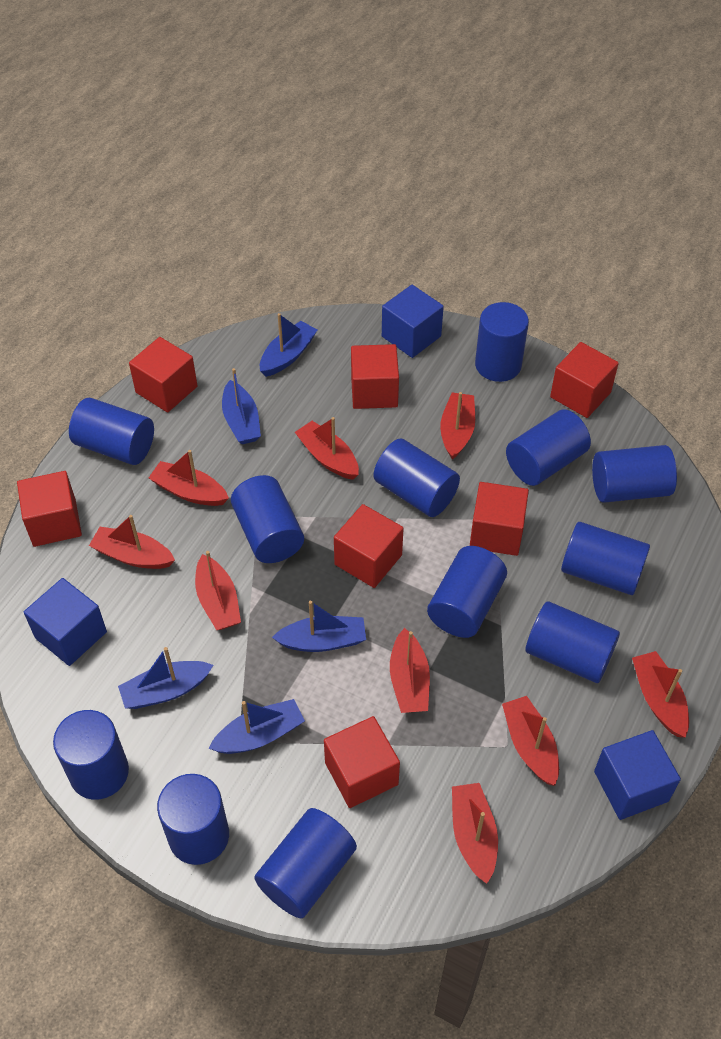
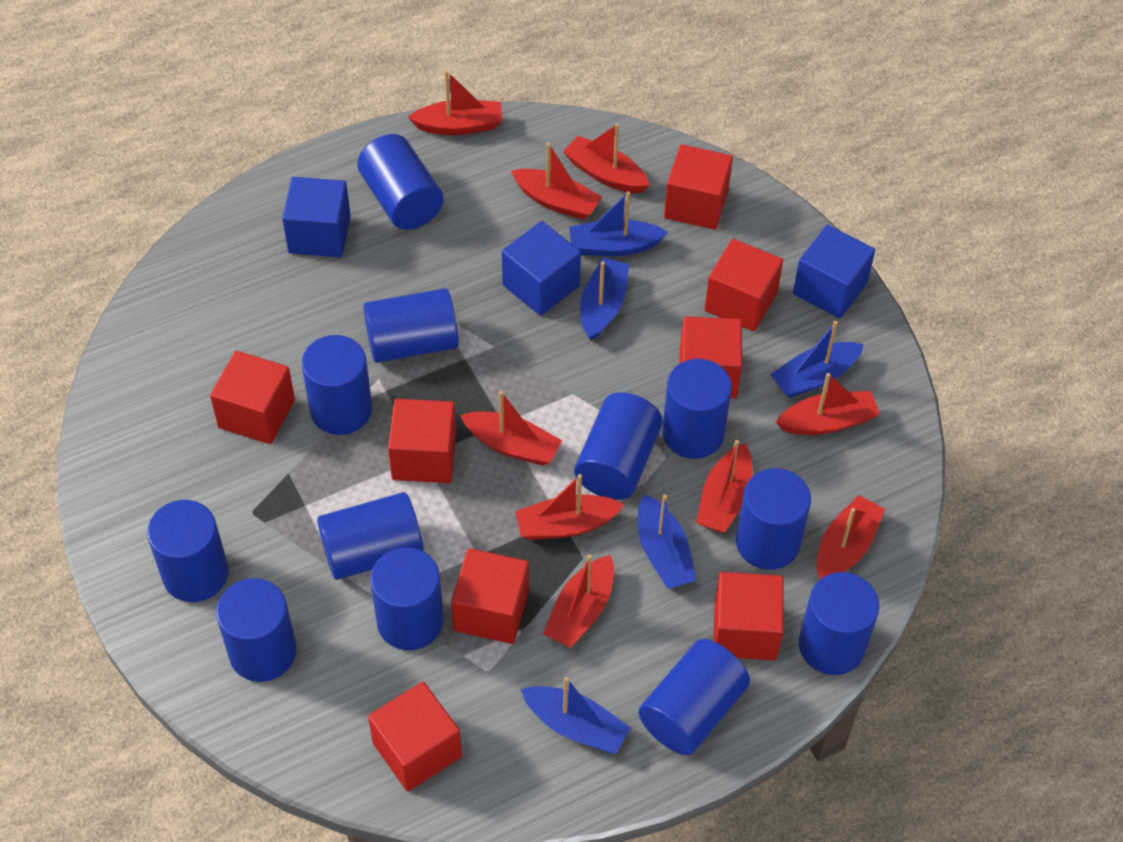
red cube: [17,471,82,547] [129,337,197,413] [324,716,400,808] [334,504,404,588] [351,344,399,409] [470,482,529,556] [550,342,619,418] = 7 -> [210,351,295,444] [368,681,462,792] [388,399,456,483] [451,548,529,644] [664,144,733,230] [679,317,742,399] [705,239,783,331] [714,572,784,661] = 8

